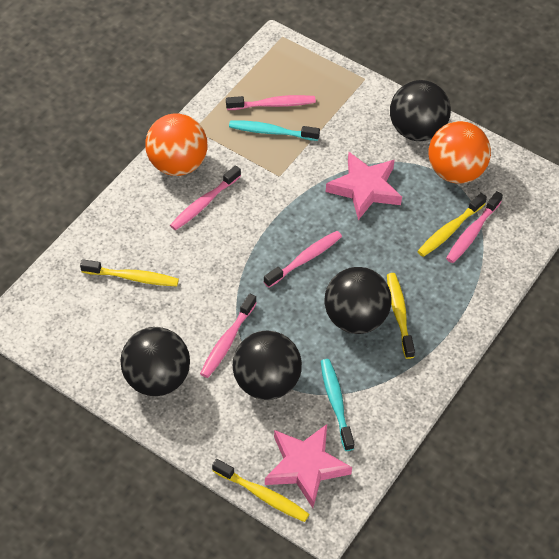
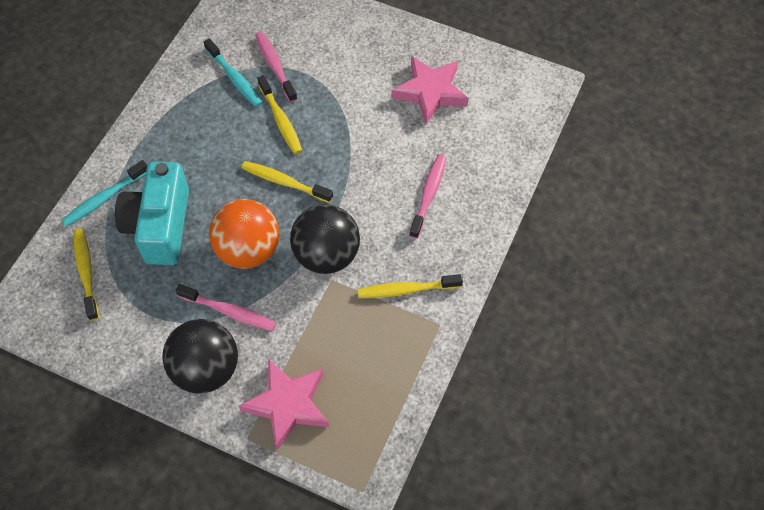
black ball: [120,327,190,396] [233,331,302,400] [324,267,392,334] [390,80,451,141] = 4 -> [162,319,238,394] [290,204,360,274] = 2
orange ball: [145,113,207,176] [428,121,491,184] = 2 -> [209,199,279,269] = 1
pink toothbrush: [170,165,241,231] [200,293,257,378] [226,95,316,110] [264,231,342,288] [446,191,503,263] = 5 -> [176,284,276,331] [255,32,298,103] [409,154,446,239] = 3
turquoise camera: none = 0 -> [115,162,189,265] = 1

